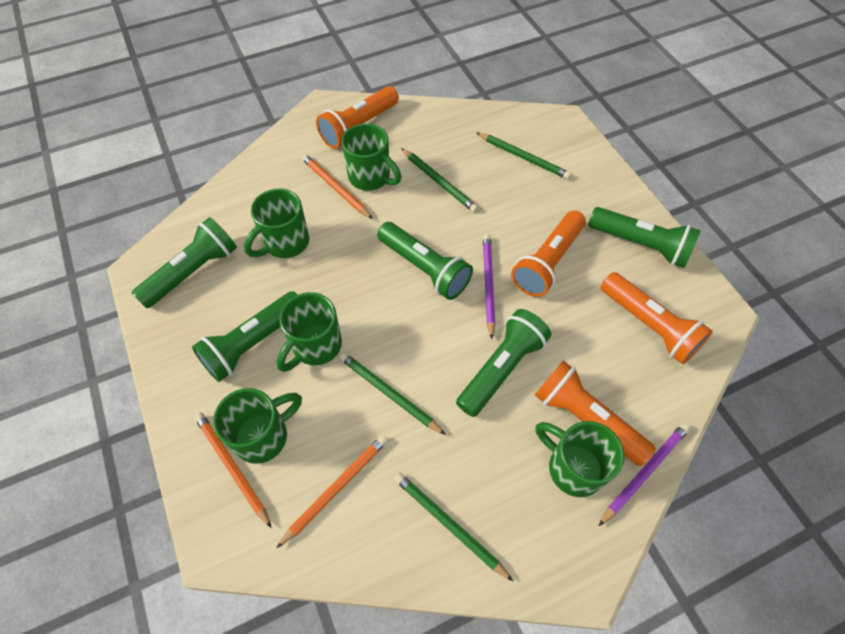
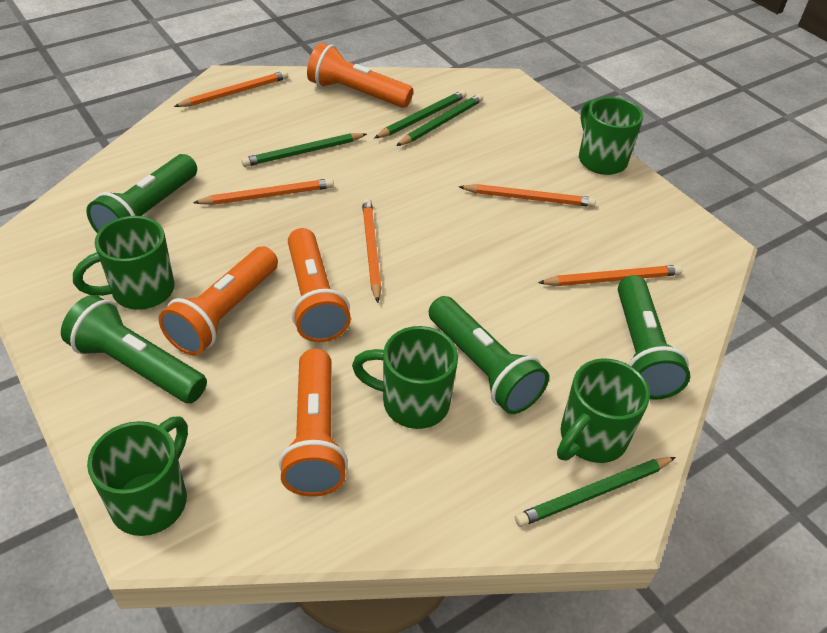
green flashlight: [132,217,237,308] [192,291,297,382] [377,222,473,300] [456,309,551,417] [588,207,701,268] = 5 -> [61,295,207,403] [86,154,197,233] [429,296,549,414] [618,275,690,400] = 4
orange pencil: [194,412,272,528] [277,435,388,548] [301,154,373,219] = 3 -> [174,70,288,107] [193,178,334,205] [362,198,382,303] [458,184,596,207] [538,265,682,286] = 5
purple pencil: [483,234,495,339] [599,423,690,526] = 2 -> none = 0

